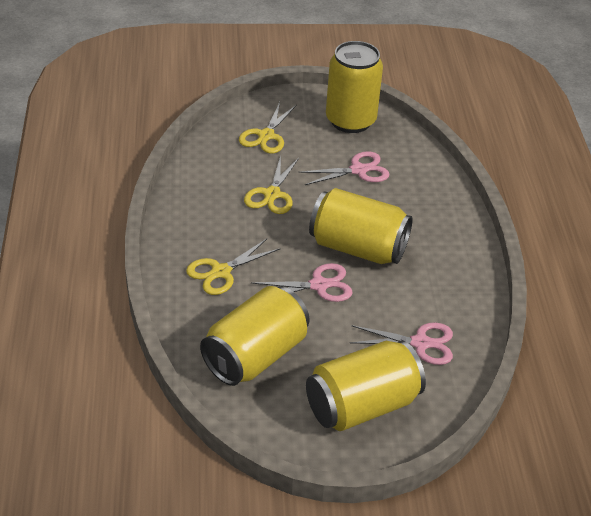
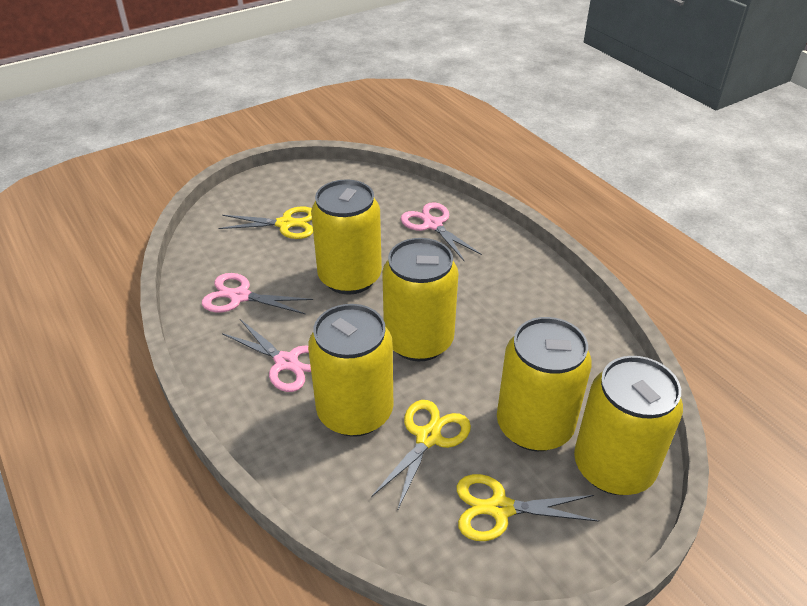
yellow can: [200,286,310,386] [306,341,426,431] [309,188,413,264] [326,41,383,133] = 4 -> [308,304,393,437] [311,179,382,295] [382,238,458,361] [497,317,592,451] [574,356,683,495] = 5

